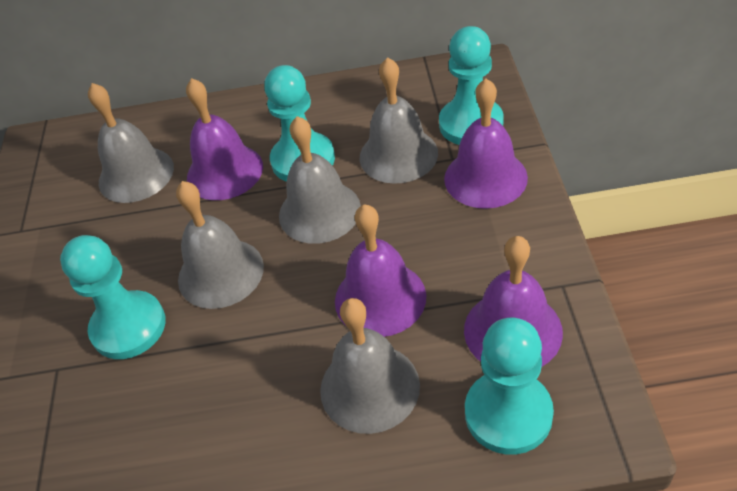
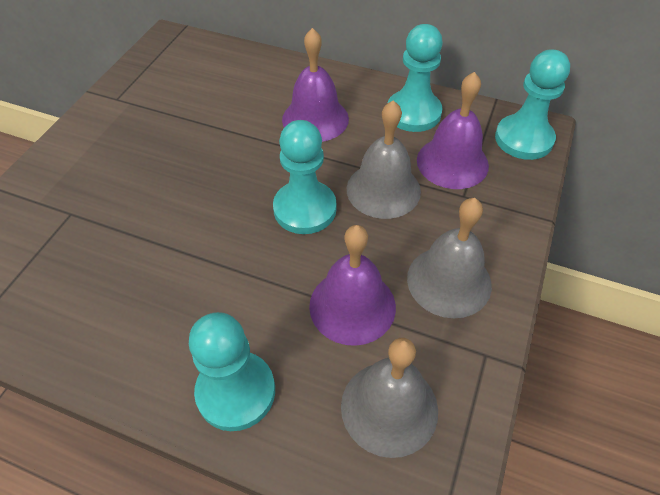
grey bell: [88,83,174,203] [176,181,264,309] [279,116,361,244] [320,298,420,434] [360,57,438,184] = 5 -> [341,338,438,458] [347,100,421,219] [407,198,492,318] = 3
purple bell: [186,78,263,200] [335,204,426,337] [444,79,528,209] [464,236,563,366] = 4 -> [282,28,349,142] [309,225,396,346] [417,72,489,189] = 3

